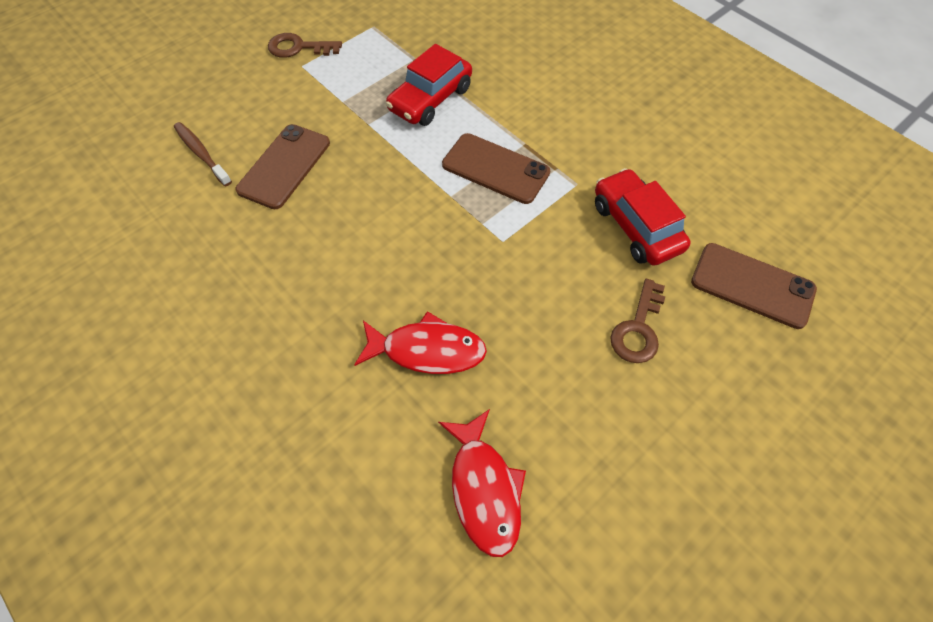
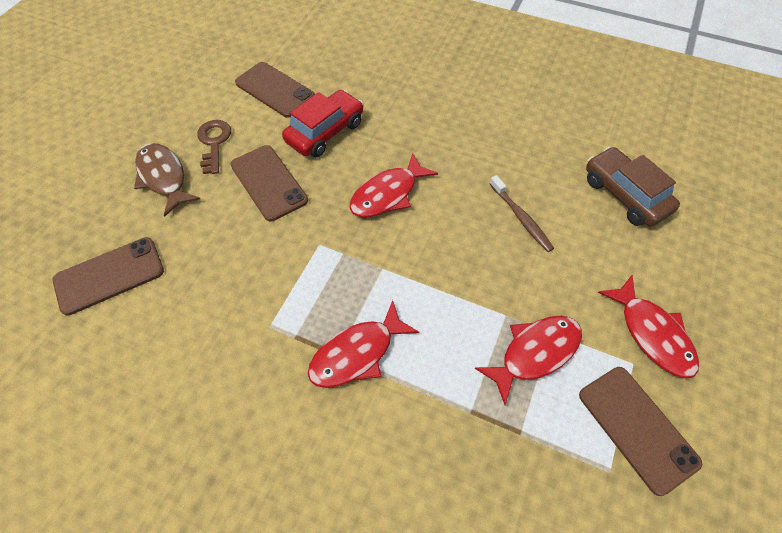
brown car: none = 0 -> [586,147,680,227] = 1
brown fish: none = 0 -> [134,143,200,217] = 1
brown key: [268,33,342,58] [610,279,665,363] = 2 -> [197,120,231,174] = 1
brown phone: [235,124,330,209] [442,133,550,204] [691,243,817,329] = 3 -> [53,237,164,316] [230,145,308,222] [235,62,315,118] [579,367,702,496] = 4
red car: [386,44,472,126] [595,168,691,265] = 2 -> [282,90,364,157] = 1
red fish: [354,311,487,374] [438,409,526,557] = 2 -> [308,300,419,388] [349,153,438,217] [474,315,582,405] [598,275,699,379] = 4

